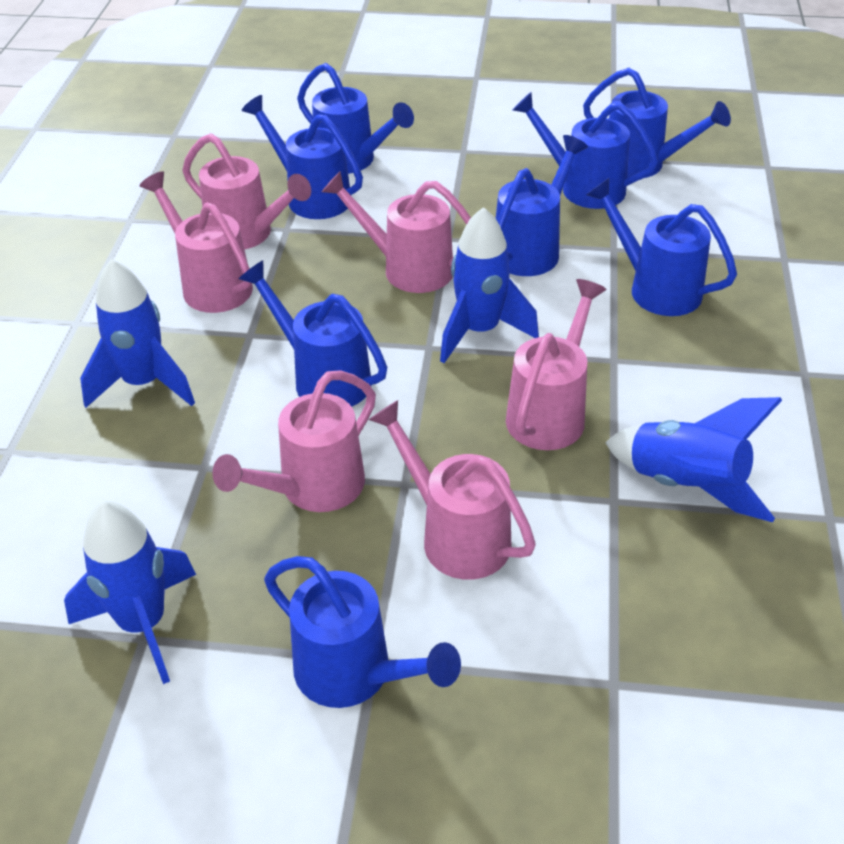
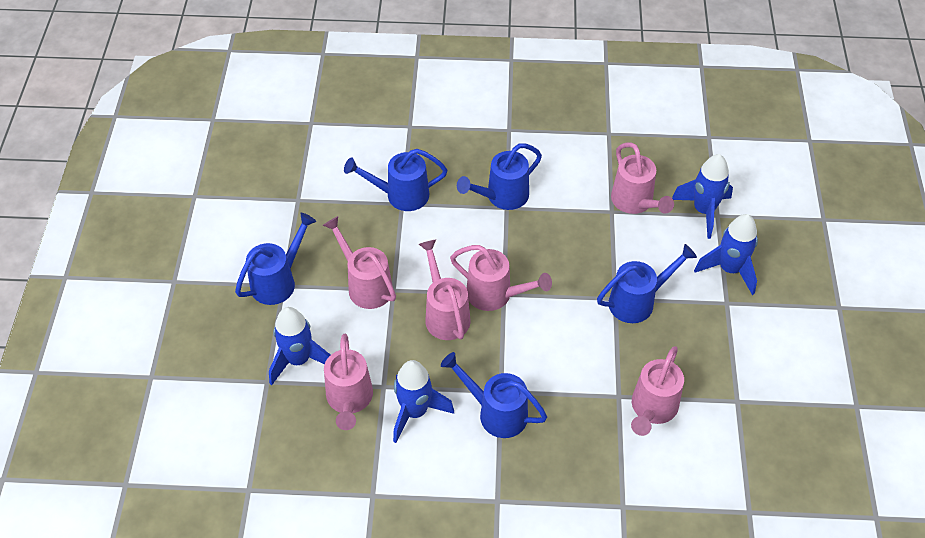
blue watering can: [239,260,387,407] [242,95,363,219] [264,556,461,708] [297,63,414,174] [496,135,588,276] [513,92,658,209] [583,68,731,178] [586,178,737,316] = 8 -> [235,213,316,305] [344,149,447,211] [441,352,547,438] [457,143,542,210] [597,244,697,323] = 5

